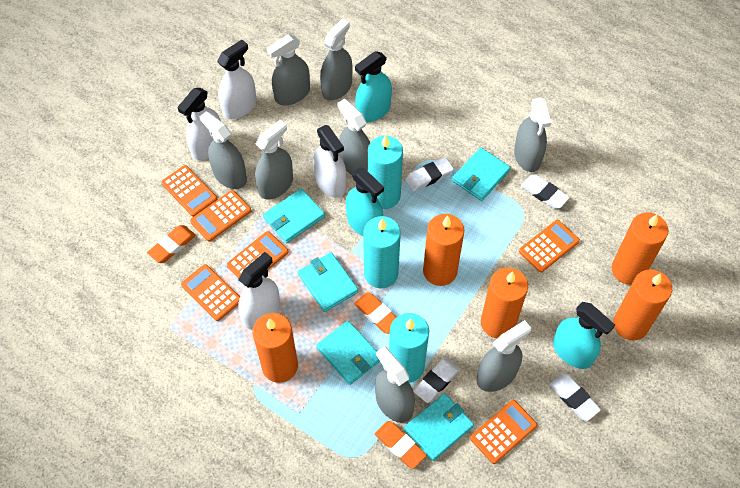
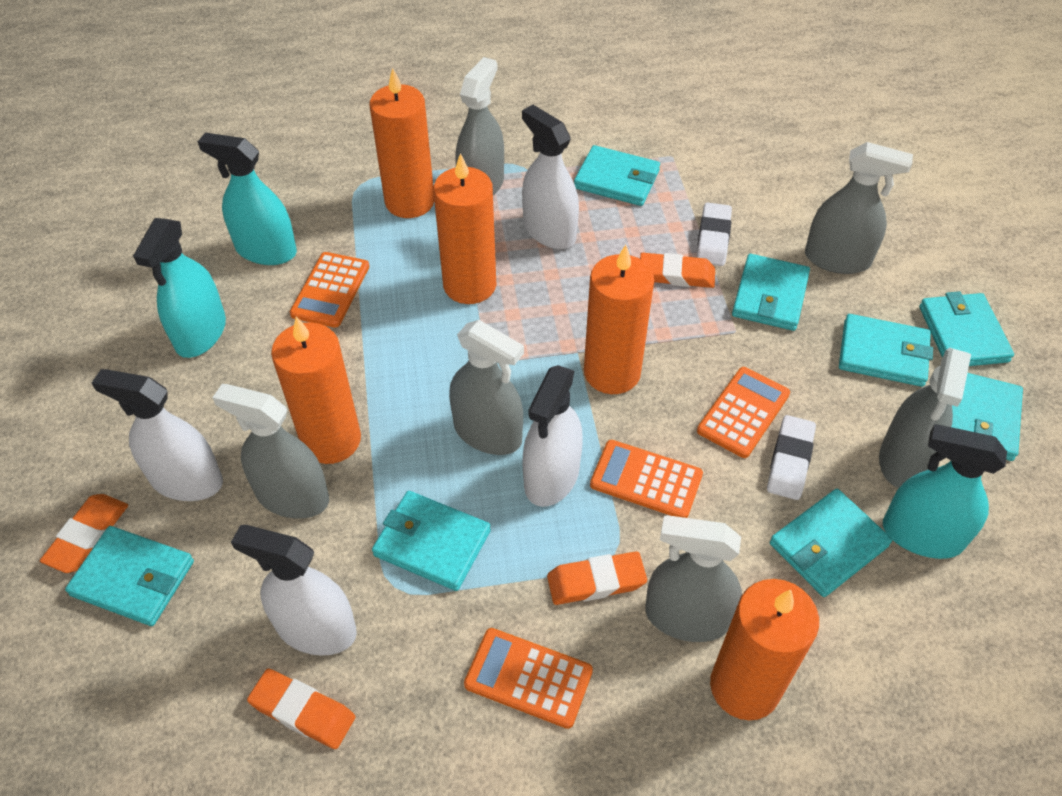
grey spray bottle: [199,111,247,189] [255,120,293,199] [267,34,310,105] [320,18,352,101] [337,99,370,175] [375,346,415,423] [477,320,531,392] [514,98,551,172] = 8 -> [212,384,329,519] [449,320,524,455] [455,57,504,196] [645,515,742,642] [805,142,913,274] [879,348,971,488] = 6
orange calculator: [161,165,217,217] [181,264,240,321] [190,190,251,242] [227,231,289,278] [470,400,537,464] [519,220,580,272] = 6 -> [290,252,369,328] [464,628,593,729] [590,440,703,518] [697,367,790,458] = 4
orange eraser: [147,225,196,263] [354,292,396,334] [375,421,427,469] = 3 -> [40,494,128,573] [247,669,355,749] [547,551,647,605] [640,253,715,288] = 4
turquoise candle: [363,216,401,288] [368,135,403,209] [389,313,429,383] = 3 -> none = 0
turquoise wallet: [263,189,325,243] [298,252,358,312] [316,321,380,385] [404,393,474,461] [452,148,511,201] = 5 -> [65,526,194,626] [372,491,491,591] [574,145,660,206] [732,254,810,331] [770,489,892,597] [839,314,933,387] [919,291,1014,366] [952,373,1023,461] = 8
white eraser: [405,157,454,191] [413,358,460,403] [521,175,570,209] [550,373,601,421] = 4 -> [697,202,732,266] [767,415,816,500] = 2

